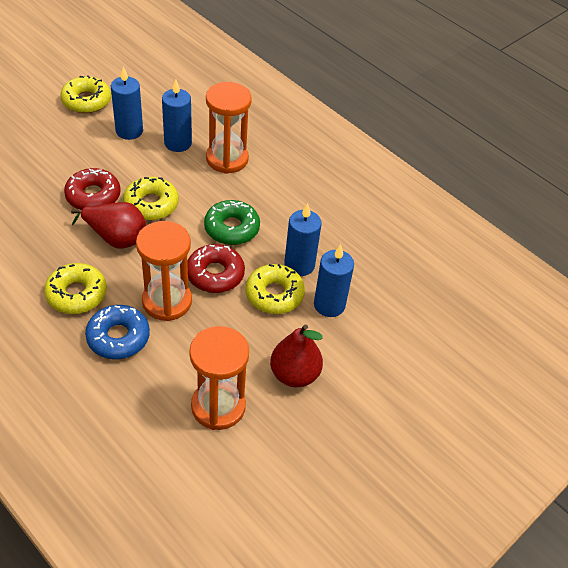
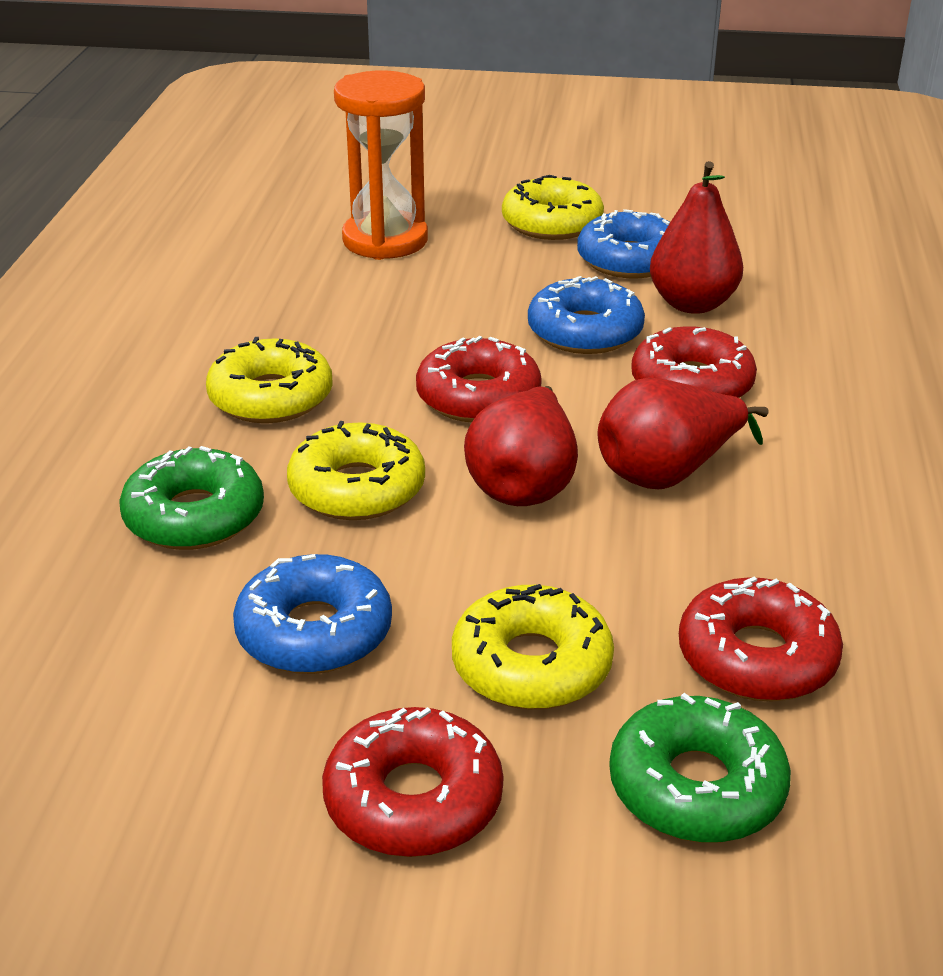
blue candle: [111,67,143,140] [162,79,192,152] [284,203,321,276] [314,245,354,317] = 4 -> none = 0
blue donut: [85,305,150,359] = 1 -> [233,554,392,674] [528,276,645,354] [577,209,670,278] = 3
green donut: [204,200,260,245] = 1 -> [119,446,264,550] [609,693,791,843] = 2
orange hourglass: [136,221,192,321] [189,326,249,430] [206,82,252,174] = 3 -> [334,71,428,260] = 1
red donut: [64,168,121,210] [187,244,245,293] = 2 -> [322,707,503,857] [416,336,542,423] [631,326,757,398] [679,576,843,701] = 4
red pear: [71,202,146,249] [270,324,323,387] = 2 -> [464,386,578,506] [598,377,769,490] [650,161,743,314] = 3

